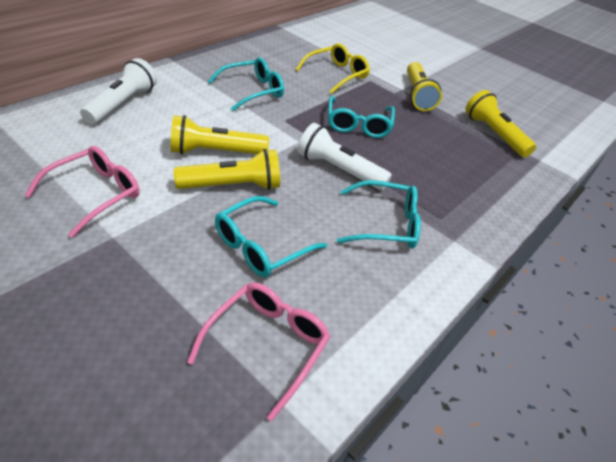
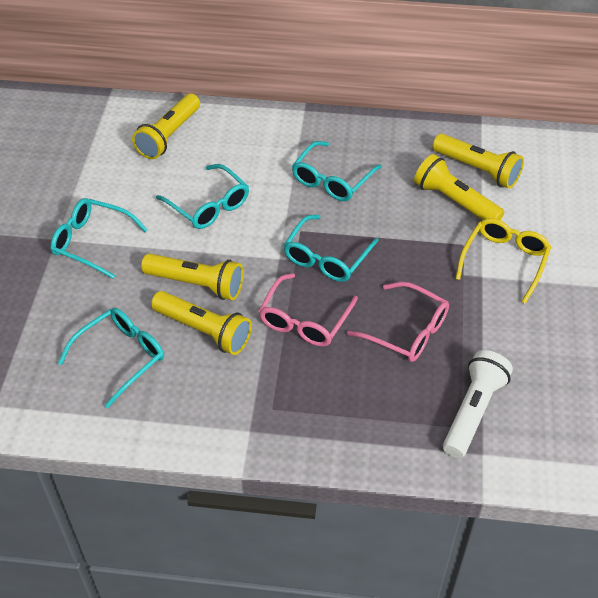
turquoise glasses: [208,57,284,111] [215,196,327,277] [328,96,395,138] [337,180,421,249] = 4 -> [50,198,148,279] [58,308,164,408] [156,164,249,229] [283,215,379,282] [292,141,382,201] = 5
white flashlight: [80,58,157,124] [298,123,392,190] = 2 -> [443,350,513,458] = 1
yellow flashlight: [171,115,269,155] [174,149,280,190] [407,62,442,111] [466,90,536,157] = 4 -> [132,94,200,159] [141,254,243,300] [151,291,252,355] [414,154,504,220] [433,134,524,189] = 5

